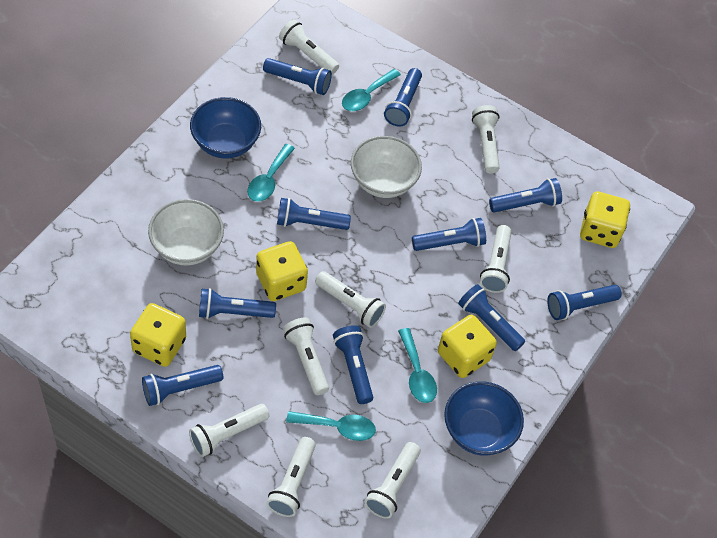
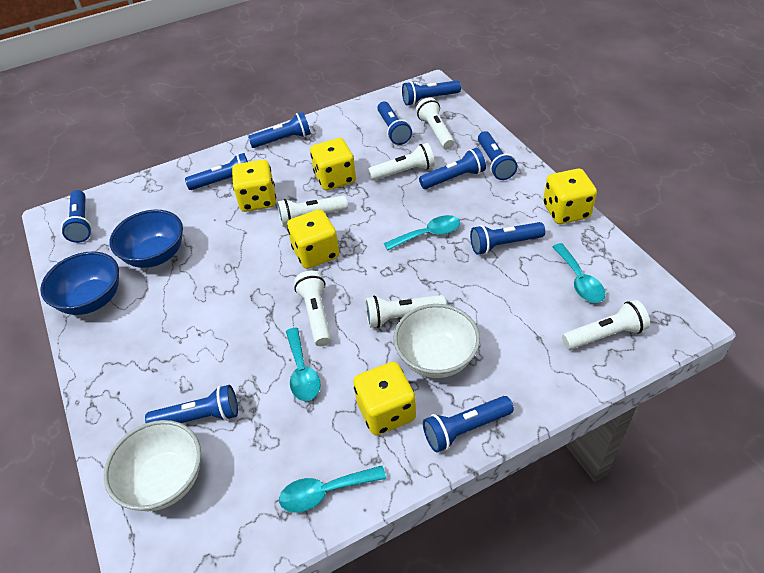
white flashlight: [189,404,269,457] [266,437,316,517] [279,19,339,75] [283,318,329,395] [315,271,386,328] [364,442,421,519] [472,105,500,174] [480,225,512,293] = 8 -> [277,196,348,227] [294,271,331,346] [365,295,446,328] [368,143,435,181] [416,97,454,149] [562,300,650,350] = 6
yellow dice: [130,303,186,367] [256,241,308,301] [438,315,497,378] [580,191,630,248] = 4 -> [232,160,276,212] [287,209,339,269] [310,138,356,191] [353,362,416,435] [543,169,597,224] = 5

